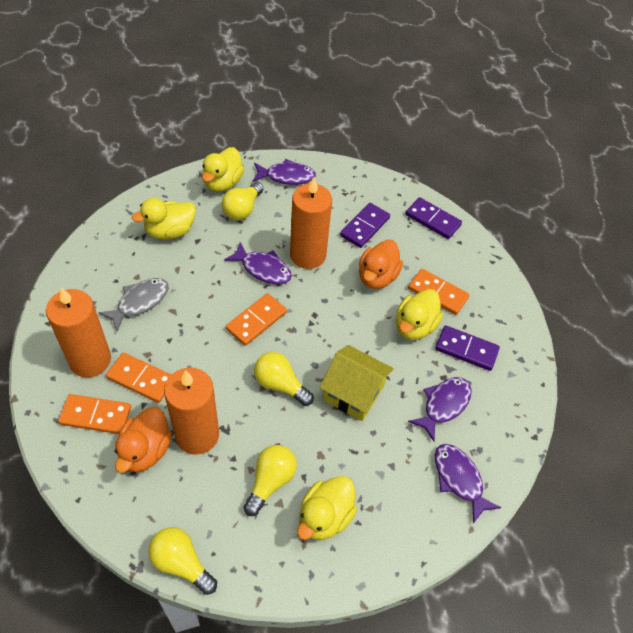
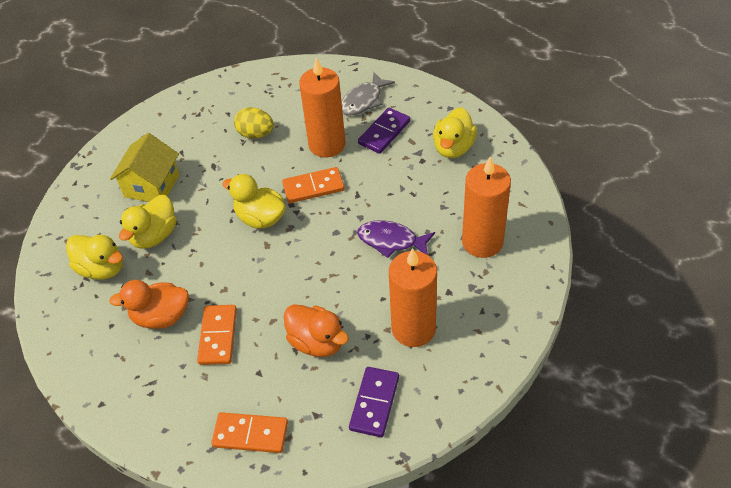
orange domino: [58,394,131,434] [106,352,171,403] [226,293,287,346] [408,269,470,315] = 4 -> [197,305,237,365] [211,412,288,453] [282,167,345,203] = 3
purple domino: [340,203,390,248] [405,197,462,239] [435,325,500,371] = 3 -> [349,367,399,437] [358,108,410,154] = 2
purple fish: [224,242,292,284] [252,159,316,185] [408,377,471,441] [435,444,502,524] = 4 -> [357,220,435,258] = 1
yellow egg: none = 0 -> [234,107,274,139] = 1
yellow light bulb: [148,527,217,595] [222,182,263,220] [244,445,297,516] [254,352,314,406] = 4 -> none = 0

